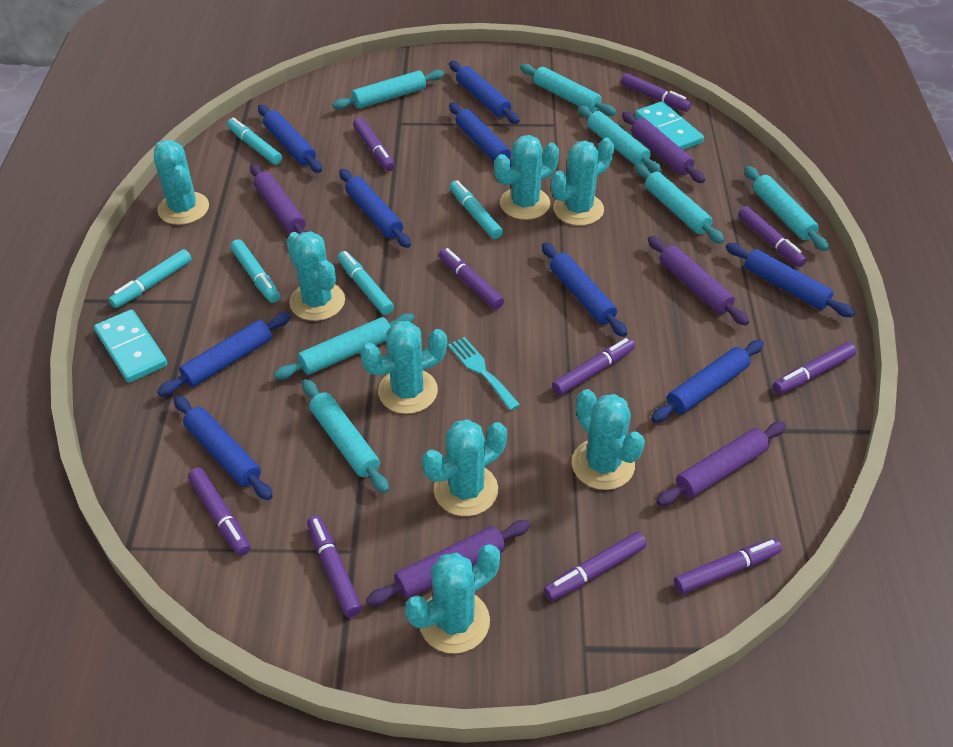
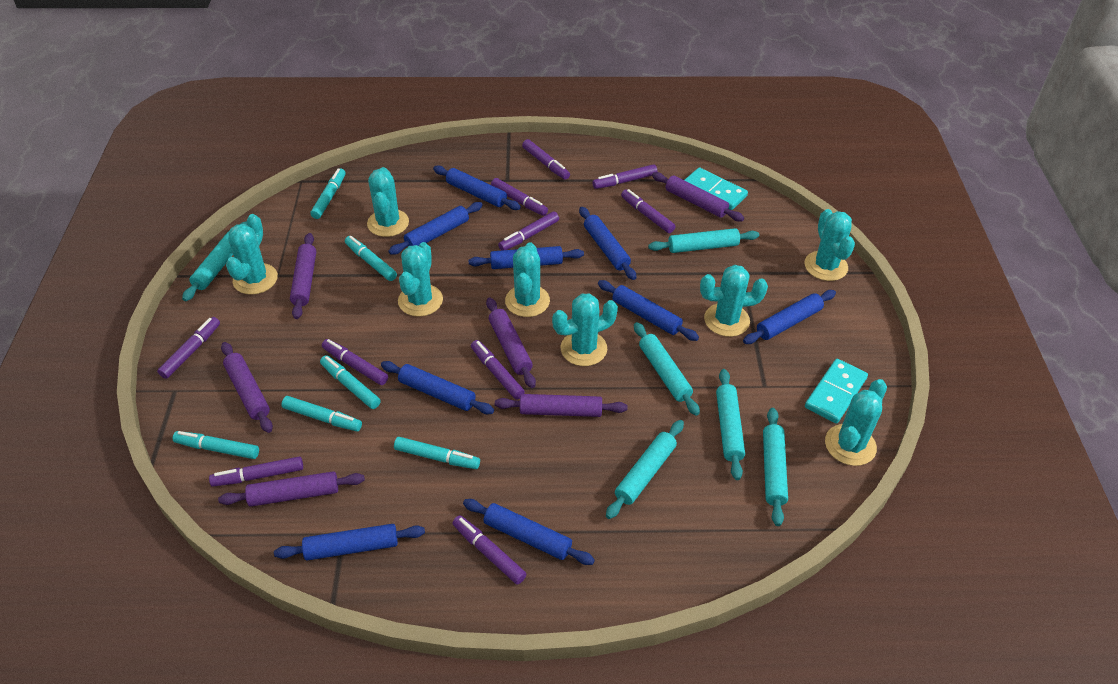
purple rolling pin: [250,164,307,235] [366,520,531,606] [622,112,705,183] [648,236,749,326] [657,422,786,506] = 5 -> [218,471,365,507] [221,342,273,433] [290,233,316,319] [486,298,536,388] [495,394,628,417] [652,172,744,221] = 6
turquoise fork: [448,337,520,411] = 1 -> none = 0
turquoise marker: [109,249,192,308] [227,118,282,165] [230,239,280,303] [338,251,394,315] [450,180,503,239] = 5 -> [173,431,259,459] [281,396,362,431] [310,168,345,219] [320,355,381,409] [345,236,397,281] [394,437,480,469] = 6
turquoise rolling pin: [274,313,415,379] [302,379,389,494] [332,70,444,110] [520,64,617,116] [578,105,662,173] [635,164,724,244] [744,166,829,251] = 7 -> [182,221,247,301] [606,420,684,519] [634,322,700,416] [648,228,759,253] [716,369,745,480] [763,408,788,526] = 6

